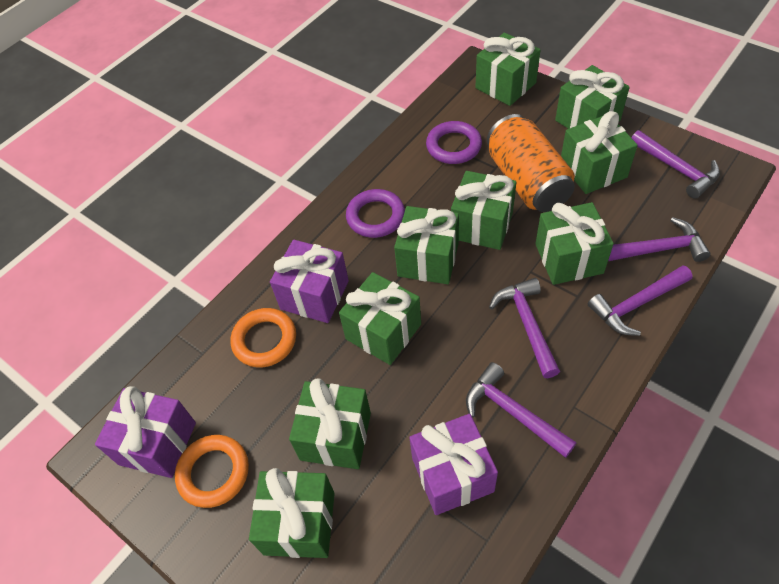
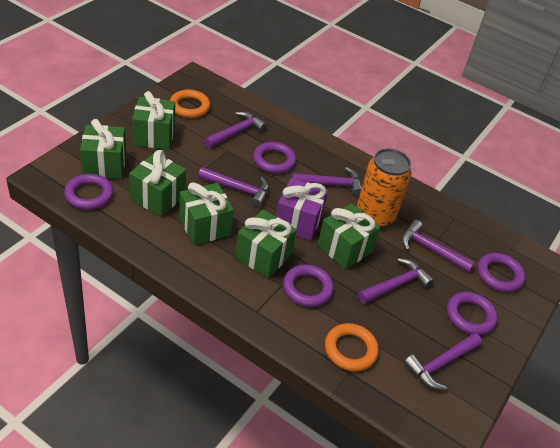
green gift: [249,468,335,558] [289,378,371,469] [339,272,421,365] [394,206,459,284] [451,171,516,250] [475,33,540,106] [535,202,614,285] [555,65,630,129] [561,111,638,194] = 9 -> [80,119,126,179] [129,150,186,217] [132,91,175,150] [179,182,234,245] [235,210,297,278] [318,203,380,269] = 6
purple gift: [95,386,196,478] [270,240,349,323] [409,414,498,515] = 3 -> [276,178,328,240] = 1
purple hammer: [466,362,576,458] [489,278,560,378] [588,265,693,336] [608,217,711,262] [631,130,720,199] = 5 -> [198,167,269,207] [204,111,267,148] [292,167,362,196] [358,258,434,304] [402,220,475,272] [404,333,482,390] = 6
purple ring: [346,189,405,238] [426,121,482,164] = 2 -> [64,174,113,210] [253,142,296,173] [283,264,334,307] [447,292,497,335] [477,253,525,292] = 5

